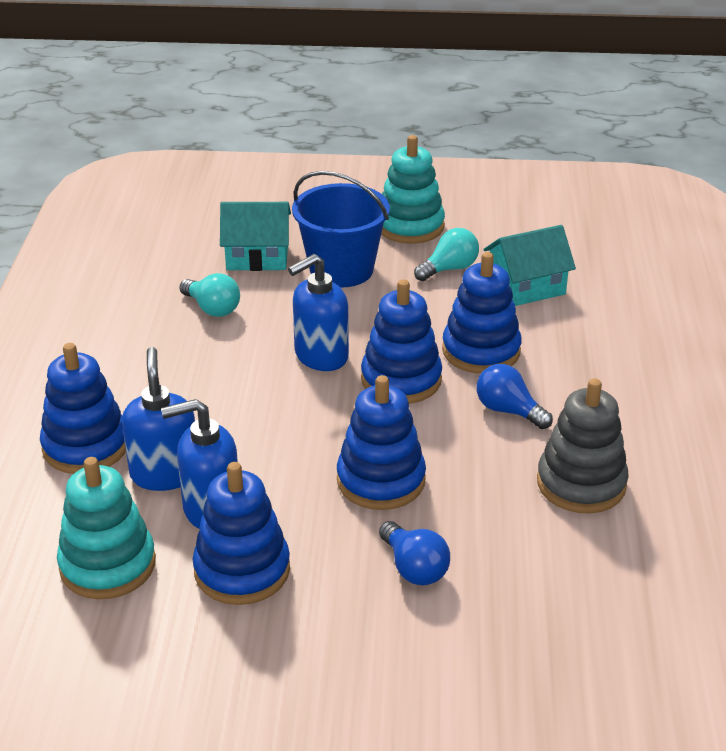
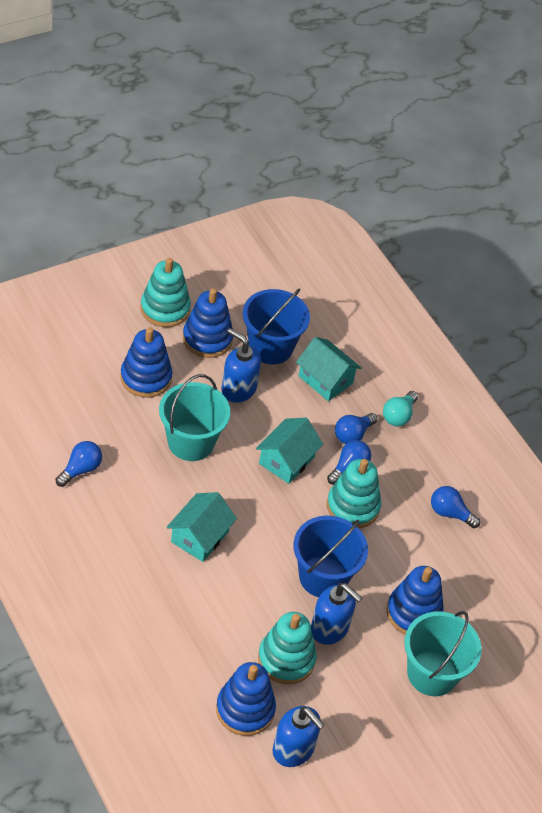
blue bucket: [292,171,390,287] = 1 -> [243,288,310,364] [293,516,368,597] = 2
blue light bulb: [379,521,450,586] [477,364,553,429] = 2 -> [56,441,102,487] [327,440,371,485] [335,413,377,444] [431,486,480,528] = 4
blue stacking toy: [40,343,126,474] [193,462,290,605] [337,375,426,510] [361,279,442,404] [442,252,522,374] = 5 -> [120,327,173,398] [183,288,233,358] [216,662,276,736] [387,566,444,635] = 4
grey stacking toy: [537,378,629,513] = 1 -> none = 0
turquoise bucket: none = 0 -> [159,374,230,461] [404,611,482,696] = 2
turquoise house: [220,202,291,271] [483,225,576,306] = 2 -> [167,492,237,562] [256,418,323,484] [296,337,361,401] = 3
turquoise light bulb: [179,273,240,317] [414,228,479,281] = 2 -> [383,391,418,427] = 1
turquoise stacking toy: [57,457,156,599] [381,135,445,244] = 2 -> [140,258,191,327] [258,612,317,685] [327,459,381,528] = 3

